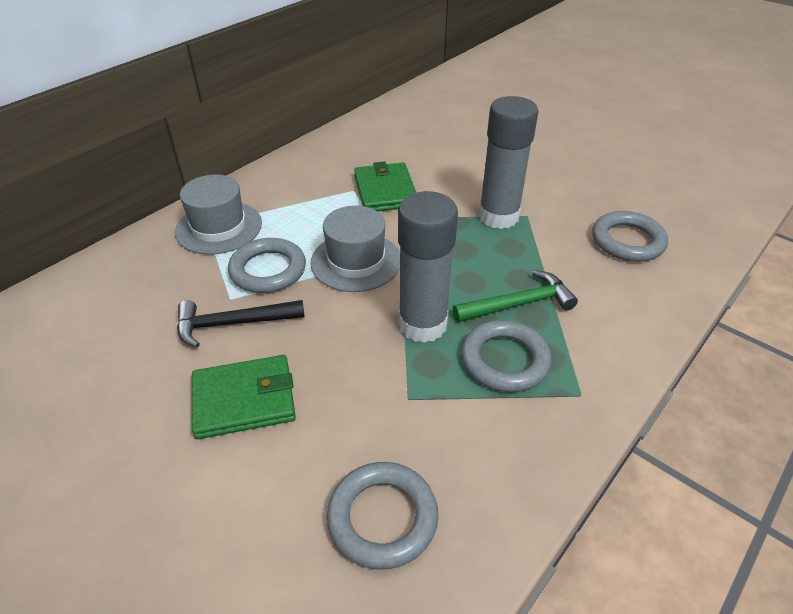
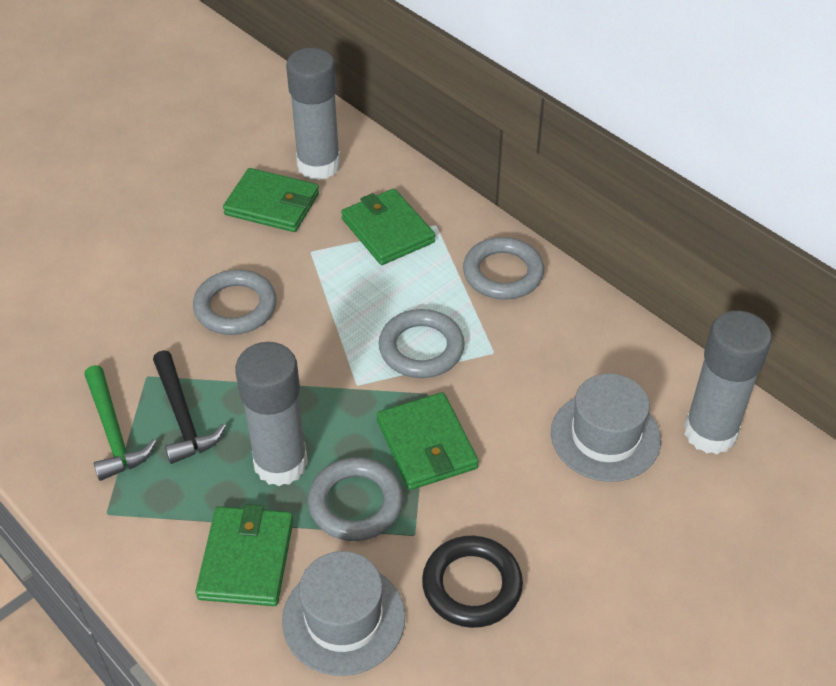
black ring: none = 0 -> [422,536,523,628] = 1
green wallet: [192,355,296,439] [354,161,416,212] = 2 -> [196,504,293,606] [223,168,319,232] [341,189,435,265] [377,392,479,490] = 4
grey glue stick: [398,191,458,343] [479,96,539,229] = 2 -> [235,342,308,486] [286,48,341,180] [684,311,772,454] = 3

